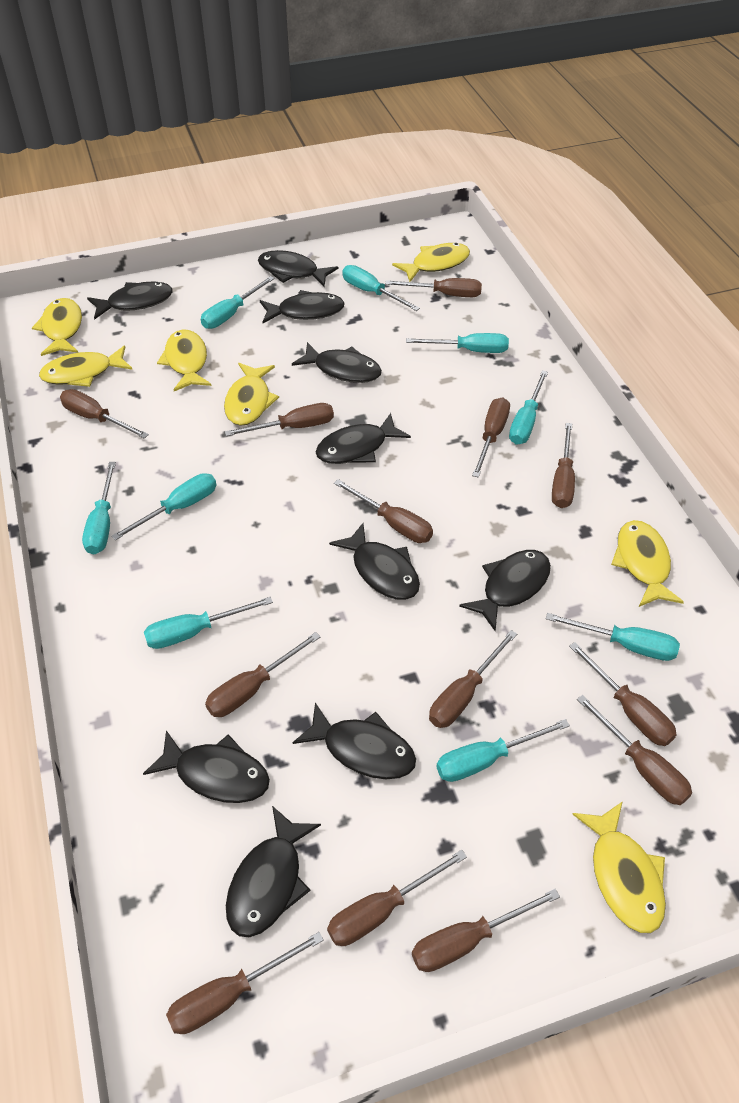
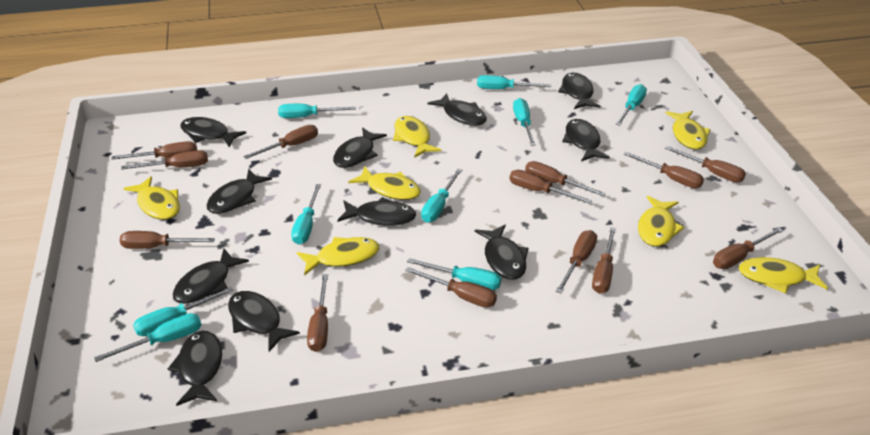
black fish: [87,281,173,320] [143,730,270,803] [226,806,321,937] [258,250,338,287] [260,290,345,323] [292,342,382,383] [292,703,416,779] [316,413,411,464] [329,523,420,600] [459,550,551,631] = 10 -> [168,331,222,406] [173,249,249,304] [180,117,246,148] [206,169,272,214] [228,291,300,352] [333,127,387,168] [337,197,416,226] [428,93,487,126] [475,225,529,280] [558,73,601,109] [562,119,610,162] = 11

